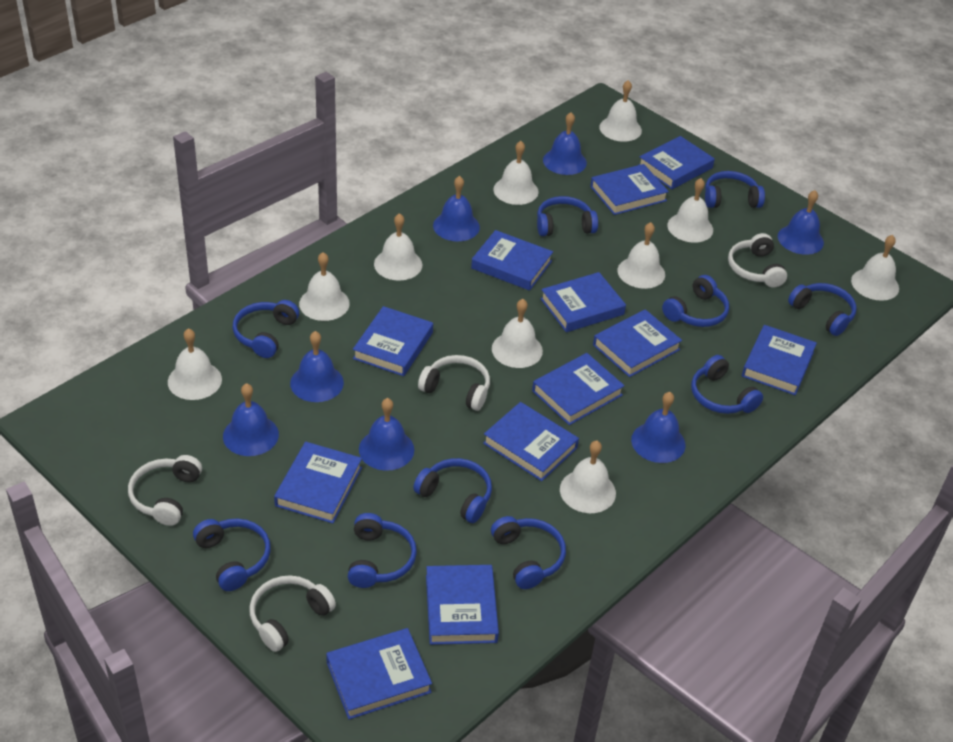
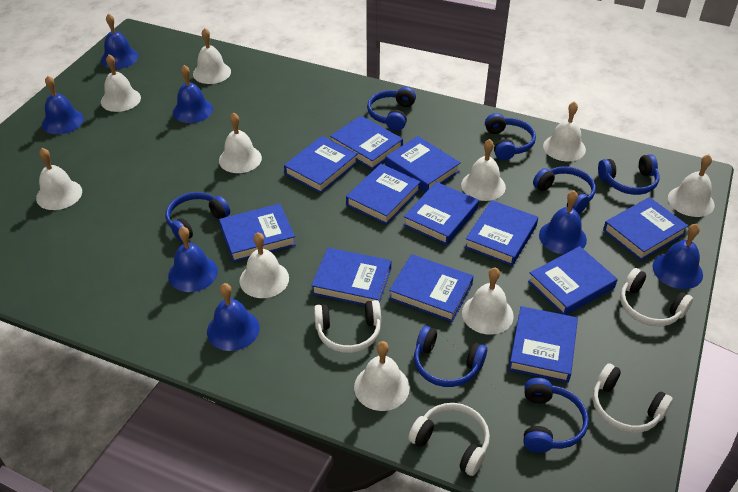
blue headphones: [193,519,271,591] [232,300,299,358] [348,513,417,588] [413,458,492,523] [491,516,566,589] [537,196,598,236] [662,275,729,327] [691,355,763,414] [705,171,765,208] [788,283,856,336] = 10 -> [166,192,230,242] [367,87,416,131] [414,326,487,387] [485,113,536,160] [523,378,589,453] [533,166,596,214] [598,154,659,195] = 7

